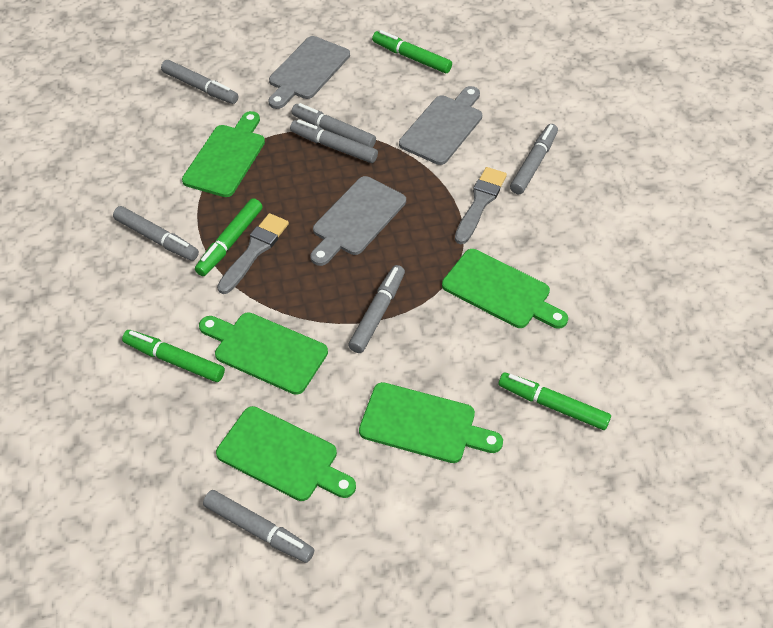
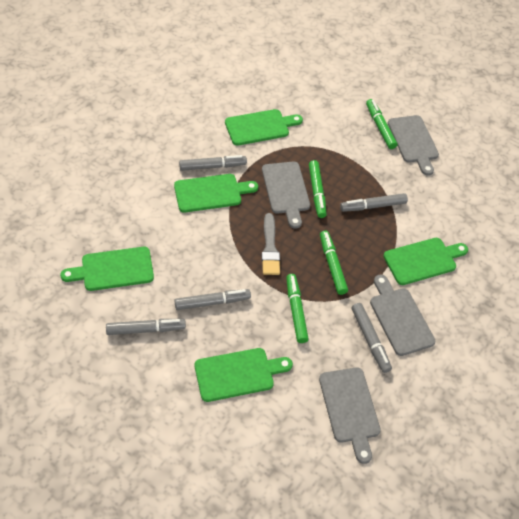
grey brush: [217,213,289,294] [455,167,507,244] = 2 -> [262,213,280,275] = 1
grey cutting board: [268,36,350,109] [310,176,406,266] [399,86,482,165] = 3 -> [262,162,310,229] [319,368,381,464] [370,275,435,356] [388,115,439,176] = 4
grey marker: [113,206,199,261] [161,60,238,104] [203,490,314,563] [290,119,378,163] [292,103,376,148] [348,265,405,353] [510,124,558,194] = 7 -> [106,319,186,335] [174,289,251,310] [179,155,247,171] [340,193,408,212] [352,303,392,373] = 5

